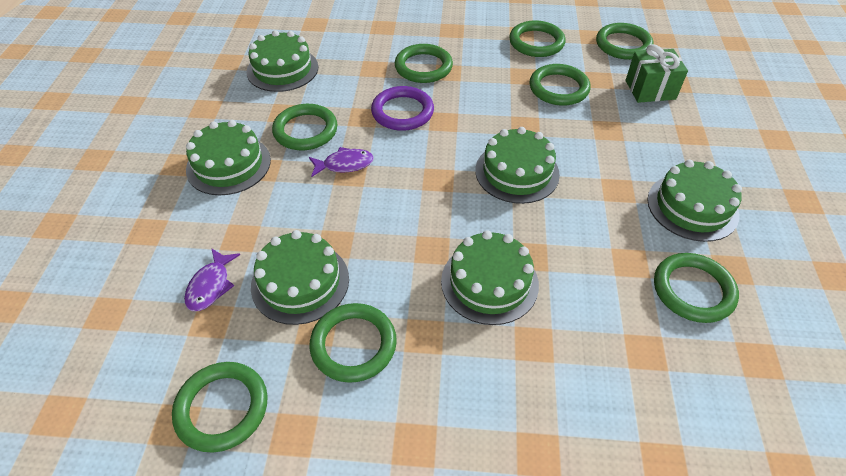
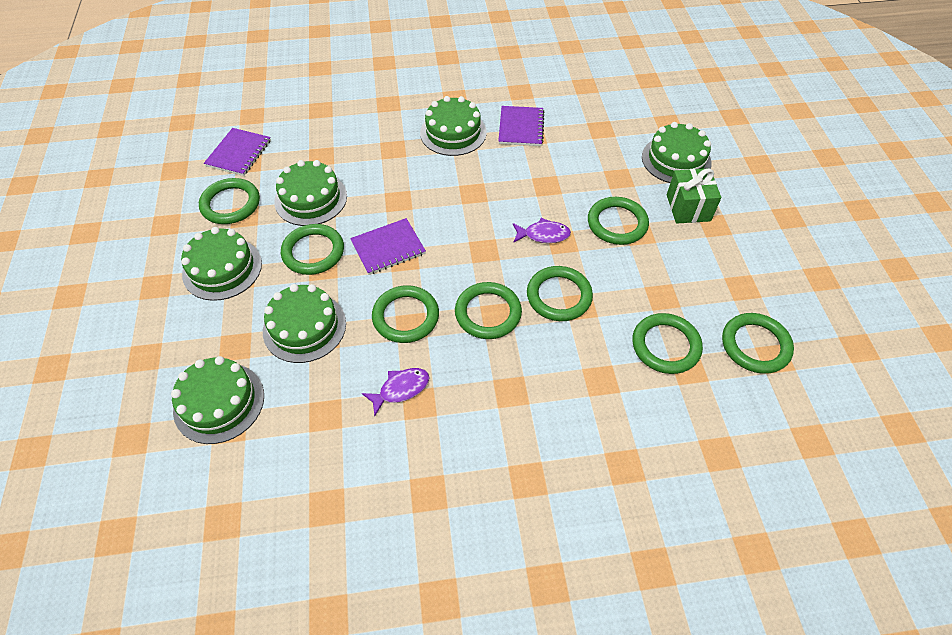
purple notebook: none = 0 -> [204,128,271,176] [350,218,426,275] [498,106,544,146] = 3
purple ring: [371,86,434,131] = 1 -> none = 0

